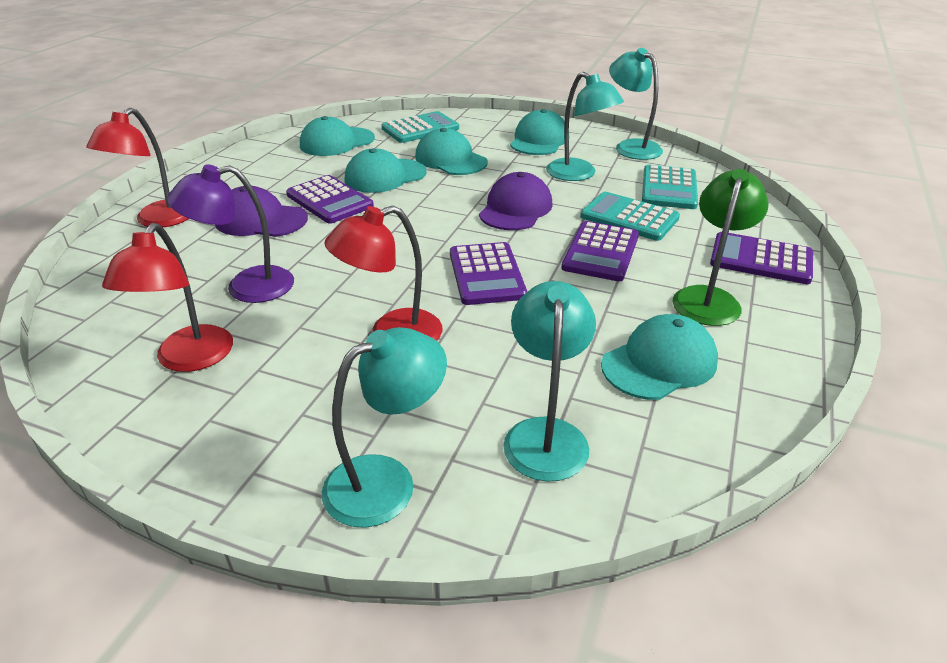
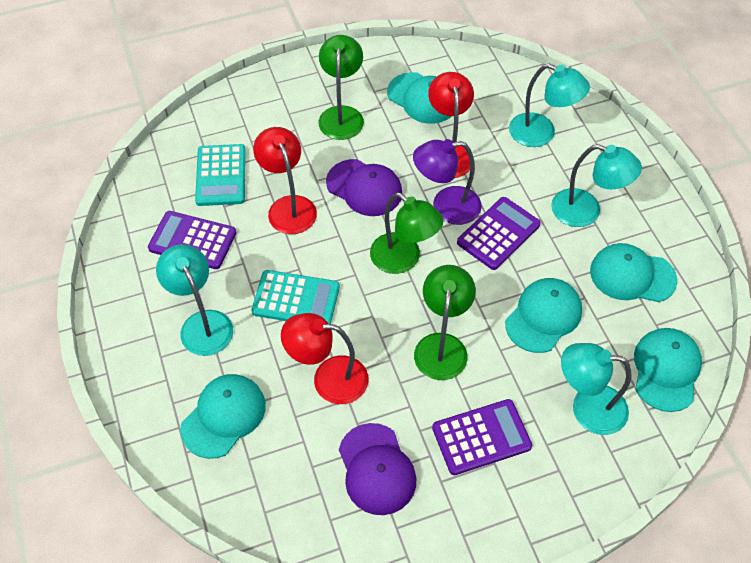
green lamp: [673,169,769,326] = 1 -> [318,35,364,140] [370,192,444,274] [414,265,476,380] = 3
purple calculator: [286,175,374,223] [450,242,527,305] [561,221,639,281] [710,232,813,284] = 4 -> [148,211,236,269] [432,399,532,475] [457,197,541,270] = 3
turquoise calculator: [382,111,459,143] [580,192,680,241] [642,165,698,209] = 3 -> [195,144,246,206] [251,270,340,324] = 2

